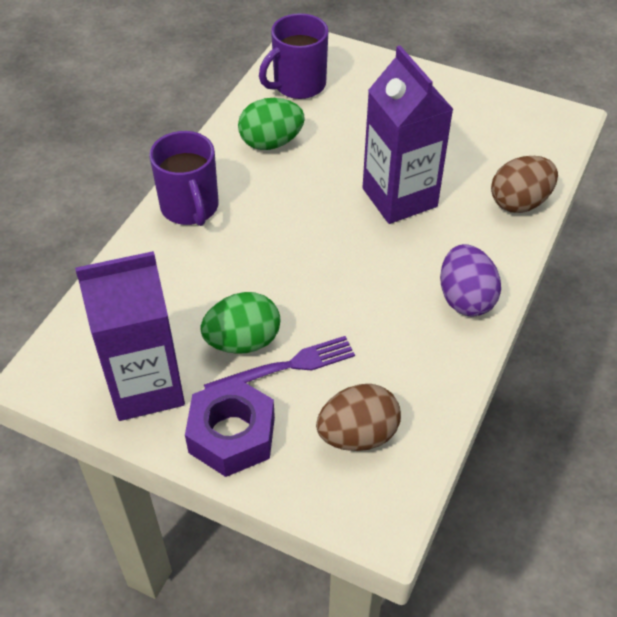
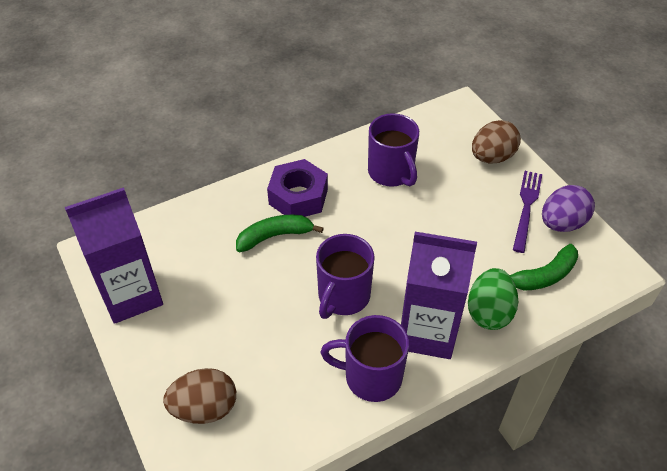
green banana: none = 0 -> [236,215,324,252] [510,244,578,291] = 2
green egg: [200,292,280,354] [238,98,305,150] = 2 -> [468,268,518,330] = 1
purple mug: [149,131,219,226] [259,13,328,99] = 2 -> [316,234,375,319] [320,315,409,402] [368,113,419,187] = 3

